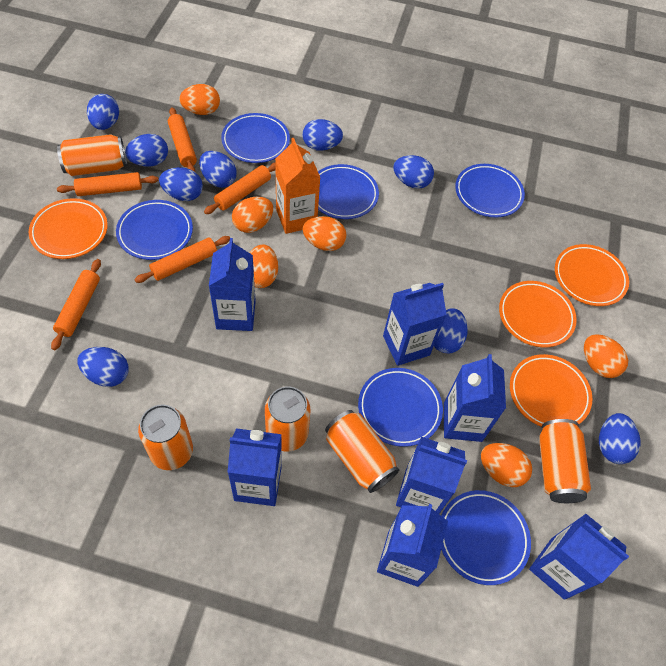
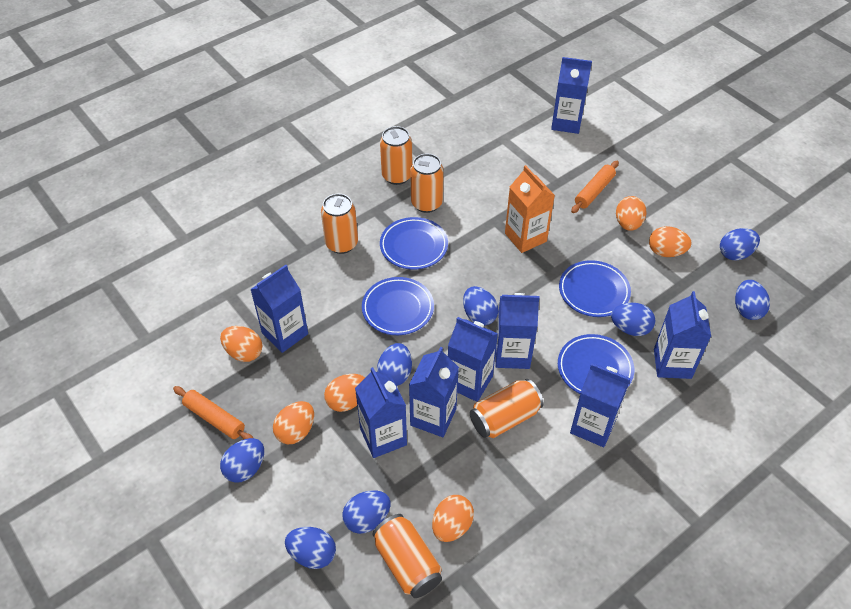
blue carton: [209,238,256,331] [228,428,282,506] [377,504,448,587] [383,283,447,366] [396,437,467,514] [444,354,506,442] [529,513,629,600] = 7 -> [250,265,308,353] [355,367,407,458] [409,347,459,437] [448,317,498,402] [495,293,540,369] [551,57,592,134] [570,364,631,447] [654,291,711,379] = 8
blue egg: [77,347,128,387] [87,94,119,130] [125,134,168,166] [159,167,203,201] [199,151,237,188] [302,119,343,151] [393,155,434,189] [434,308,468,353] [599,413,640,464] = 9 -> [220,438,264,483] [285,527,336,569] [342,490,390,534] [377,343,412,386] [463,286,498,326] [611,303,655,336] [720,228,760,261] [735,280,770,320] = 8
blue plate: [116,200,193,260] [221,113,290,163] [318,164,379,219] [358,368,443,447] [441,490,531,585] [455,164,525,218] = 6 -> [362,277,434,335] [380,217,448,270] [558,334,634,394] [559,260,631,317] = 4
orange plate: [29,198,108,259] [499,281,577,347] [510,354,592,427] [555,244,629,306] = 4 -> none = 0
orange rolling pin: [51,259,101,350] [57,172,159,196] [135,236,230,283] [168,107,197,172] [204,162,276,214] = 5 -> [173,386,253,439] [571,161,619,213] = 2

